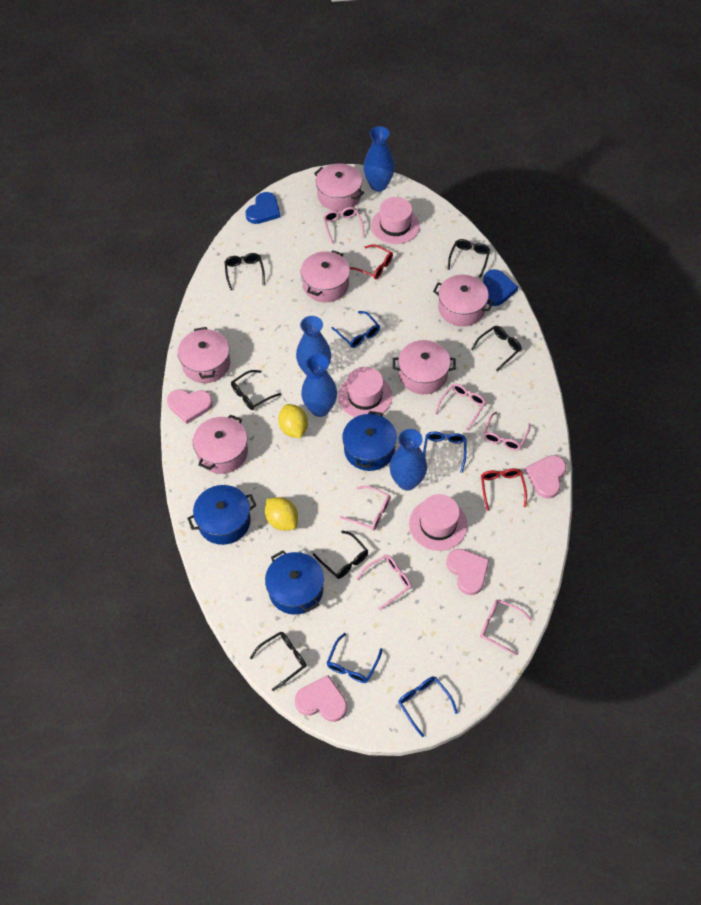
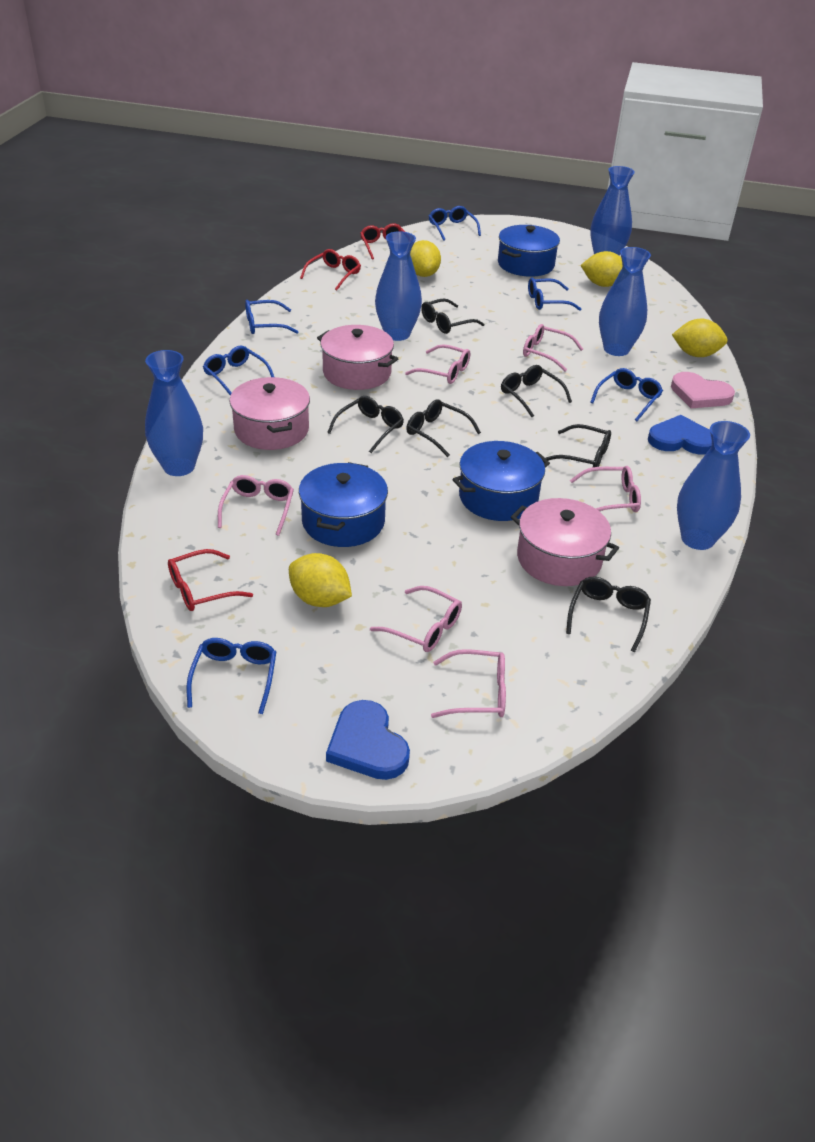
blue glasses: [327,633,383,683] [331,311,380,348] [398,677,458,737] [423,431,466,473] = 4 -> [187,638,276,714] [203,346,274,396] [245,300,298,334] [429,206,481,241] [528,278,581,311] [590,368,663,421] = 6
blue vase: [296,316,331,376] [301,354,337,417] [363,126,395,192] [389,429,427,490] = 4 -> [145,350,203,476] [375,231,422,341] [590,166,635,256] [599,247,651,356] [677,421,750,550] = 5
pink hat: [338,367,392,417] [371,197,420,244] [409,494,467,551] = 3 -> none = 0
pink heart: [167,389,213,424] [295,675,347,722] [446,549,489,595] [525,455,566,499] = 4 -> [671,372,735,408] = 1
pink pot: [178,327,230,383] [193,414,248,474] [301,250,350,302] [314,164,364,211] [393,340,456,394] [433,275,494,327] = 6 -> [229,377,310,450] [317,325,398,390] [511,498,619,586] = 3
red glasses: [350,244,393,279] [481,468,527,511] = 2 -> [168,549,253,611] [300,249,361,290] [360,223,405,259] = 3
yellow lemon: [265,497,298,531] [278,404,308,438] = 2 -> [289,553,352,607] [410,240,441,277] [580,251,622,287] [672,319,727,357] = 4

